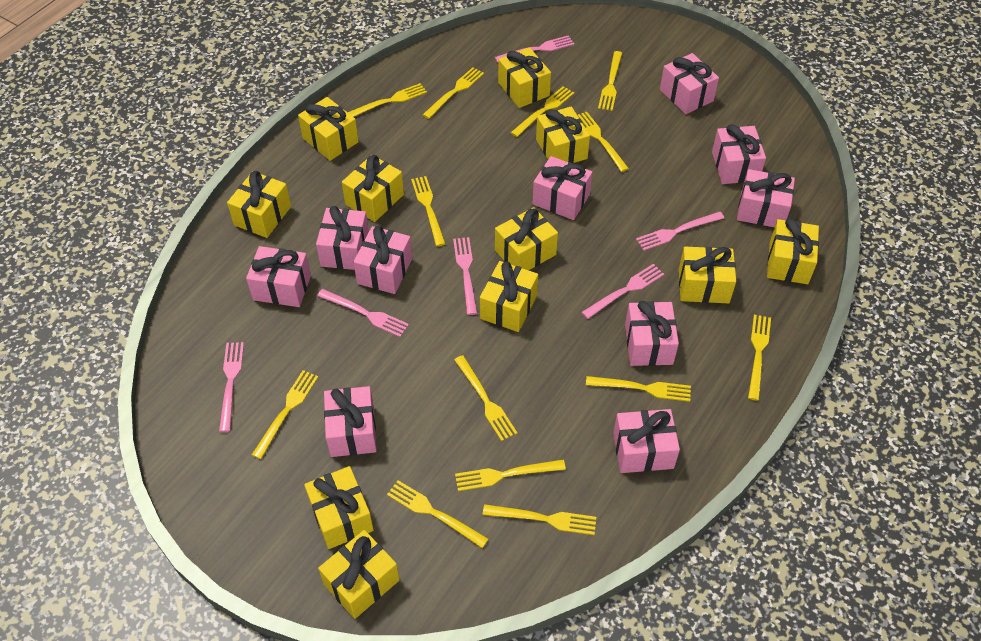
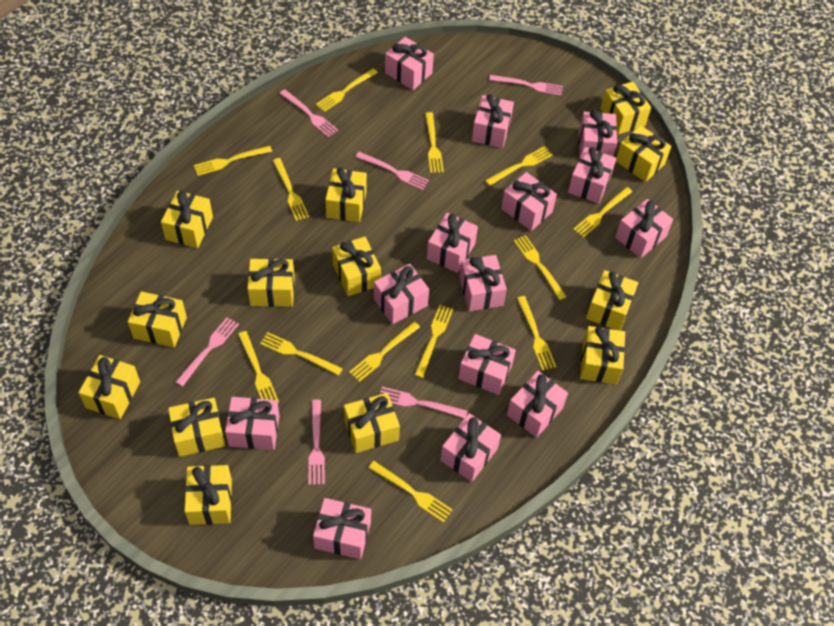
pink gift: [246,246,311,307] [316,206,369,270] [324,386,377,457] [353,226,412,294] [533,156,592,220] [613,409,680,473] [625,301,679,366] [660,53,719,114] [712,124,766,184] [737,169,795,227] = 10 -> [225,397,280,450] [313,498,371,559] [374,264,429,324] [385,37,434,90] [427,213,478,273] [440,413,501,482] [458,334,516,395] [459,255,507,312] [472,94,514,148] [501,172,557,231] [507,371,568,438] [568,147,616,204] [579,110,617,158] [615,199,673,258] = 14
yellow gift: [227,171,291,238] [298,97,359,161] [304,466,374,549] [318,530,400,619] [342,155,404,222] [480,261,538,332] [495,207,558,270] [498,47,551,108] [536,106,590,163] [679,247,736,303] [767,218,819,284] = 11 -> [78,355,140,419] [128,291,187,347] [161,191,213,248] [168,398,225,457] [184,465,232,525] [247,258,295,307] [325,167,367,222] [332,237,381,296] [344,393,400,453] [580,326,625,384] [586,270,638,330] [600,82,651,135] [616,125,671,182] = 13

